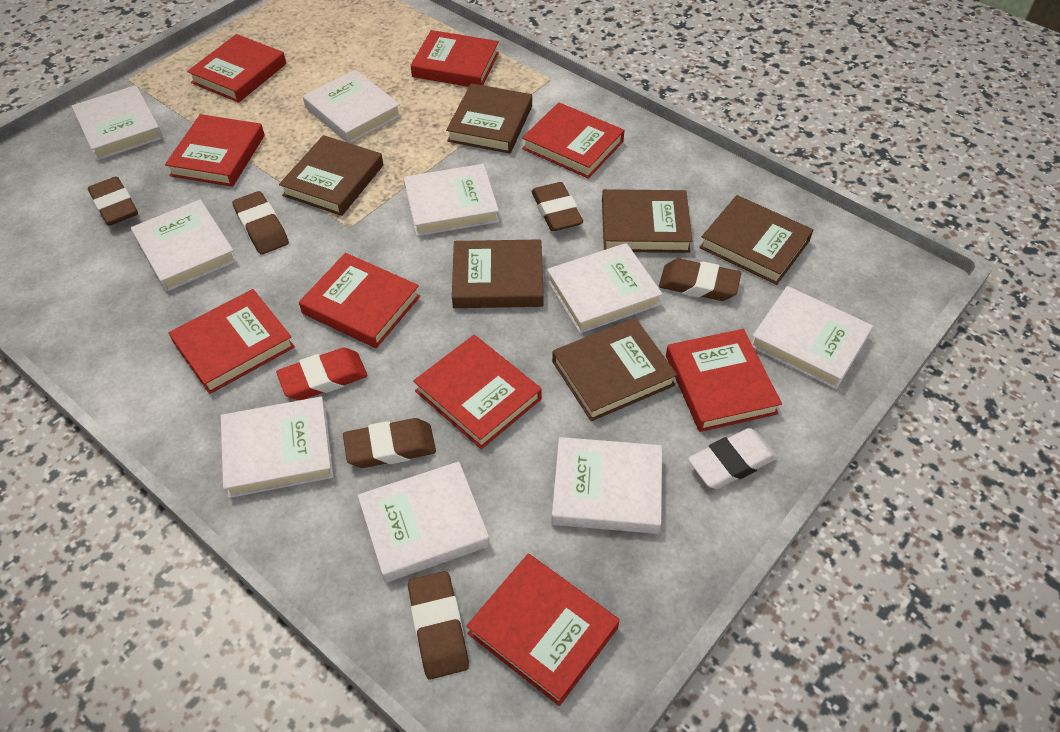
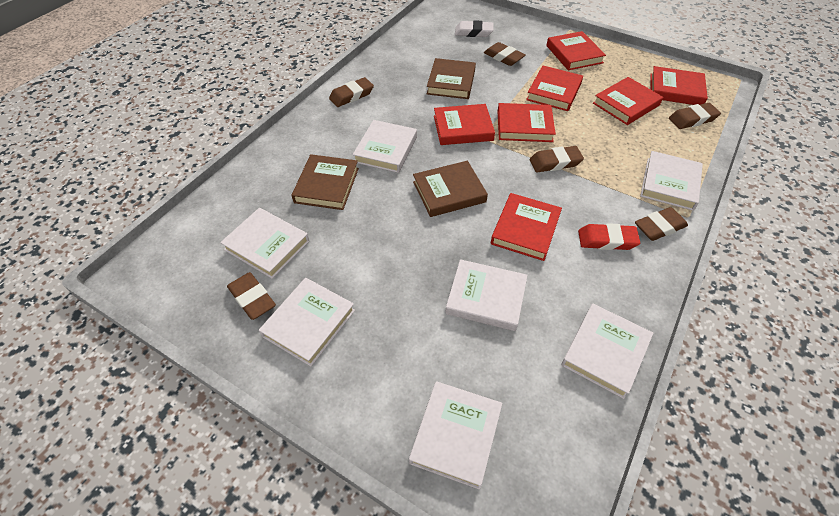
brown book: [279,135,383,216] [446,83,532,154] [452,239,544,308] [552,318,677,421] [602,189,692,253] [699,195,813,285] = 6 -> [292,154,359,210] [413,161,488,217] [427,58,476,99] = 3
red book: [165,114,265,187] [169,289,295,394] [187,34,286,103] [299,253,420,348] [411,30,499,87] [413,335,542,449] [466,554,620,706] [522,102,624,179] [666,329,782,432] = 9 -> [434,104,495,145] [491,193,562,261] [498,103,556,142] [526,66,583,111] [546,31,606,70] [593,77,663,125] [650,66,708,105] = 7
white book: [72,85,163,161] [131,199,237,292] [221,397,334,498] [303,70,402,143] [358,461,490,583] [403,164,499,236] [547,243,662,333] [552,437,662,534] [751,286,873,389] = 9 -> [220,208,309,279] [259,278,355,366] [353,120,417,173] [409,381,502,490] [445,259,528,331] [561,304,653,399] [640,151,703,211] = 7

